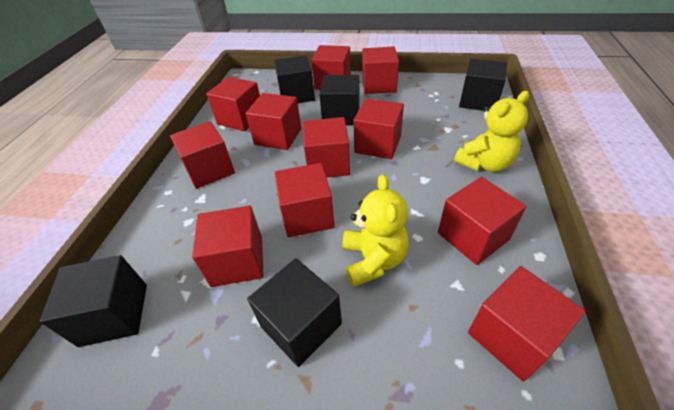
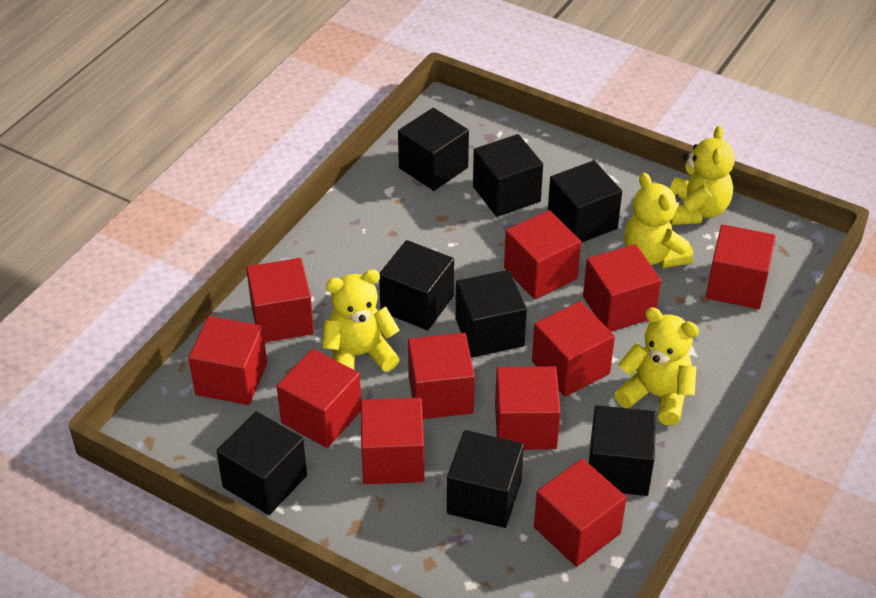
black cube: [40,255,147,347] [247,258,342,367] [274,55,315,103] [319,75,360,126] [459,59,507,111] = 5 -> [216,411,307,515] [379,240,454,330] [398,108,469,191] [447,430,524,528] [456,270,527,358] [473,134,543,217] [548,161,622,243] [589,405,656,496] = 8
yellow teddy bear: [343,174,409,287] [454,91,529,172] = 2 -> [322,269,400,372] [614,307,699,426] [624,173,693,268] [669,126,735,225] = 4

